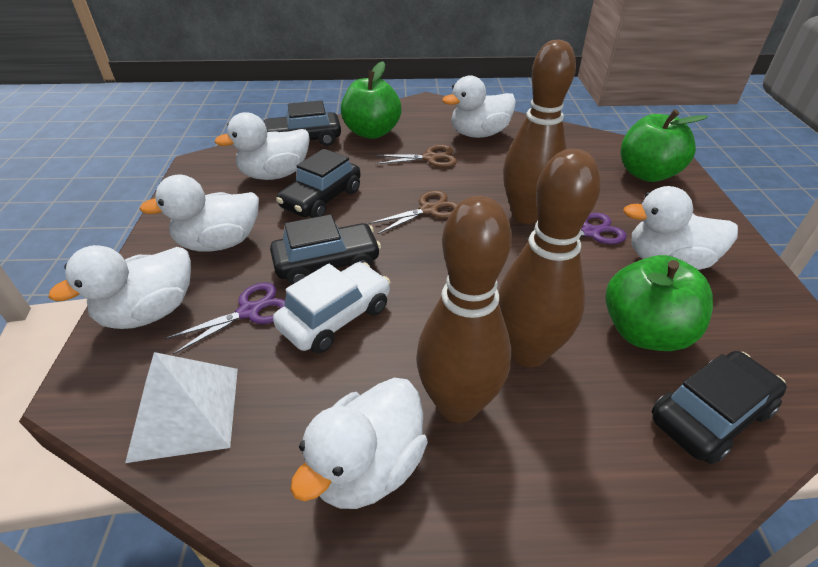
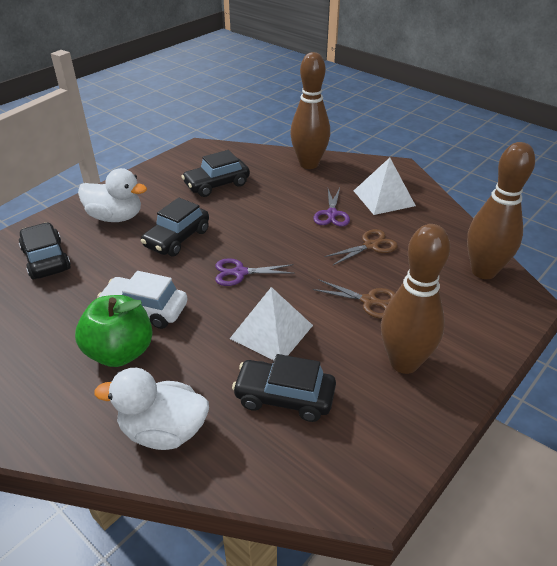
green apple: [341,61,402,139] [605,255,713,351] [620,109,708,182] = 3 -> [75,295,153,367] = 1
white duck: [48,245,191,329] [140,175,259,251] [215,112,310,180] [290,378,428,509] [442,75,516,138] [623,186,738,270] = 6 -> [78,168,147,222] [94,368,209,450] = 2
white pyramid: [125,352,238,463] = 1 -> [230,287,313,360] [354,158,416,215] = 2

